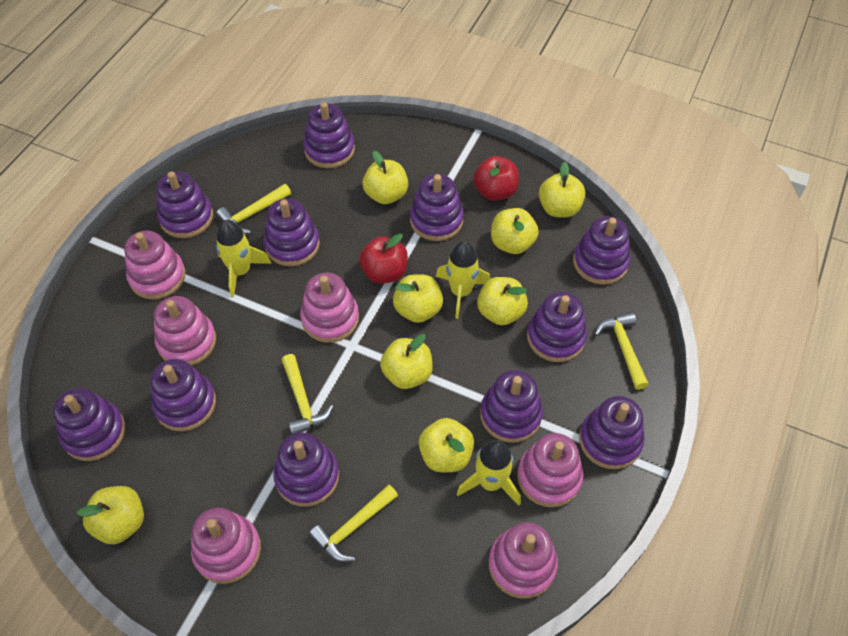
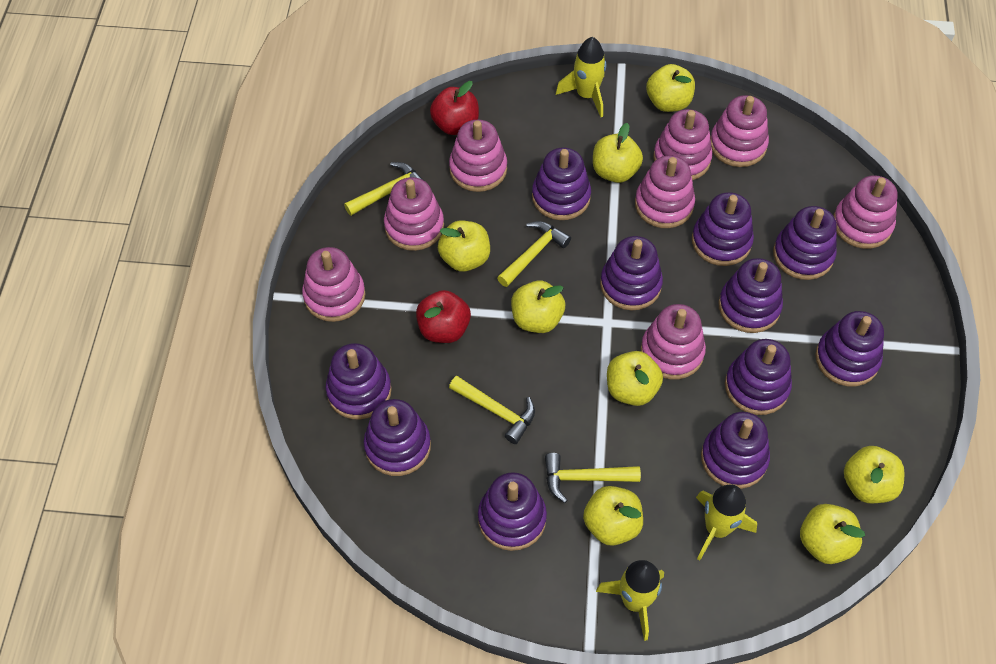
pink stacking toy: [124,231,186,300] [154,296,216,366] [191,508,261,584] [300,273,359,343] [489,522,558,599] [517,433,583,507] = 6 -> [302,247,366,322] [384,177,444,251] [449,120,507,192] [635,155,695,228] [641,304,706,380] [653,109,713,180] [710,95,769,167] [834,175,898,249] = 8

